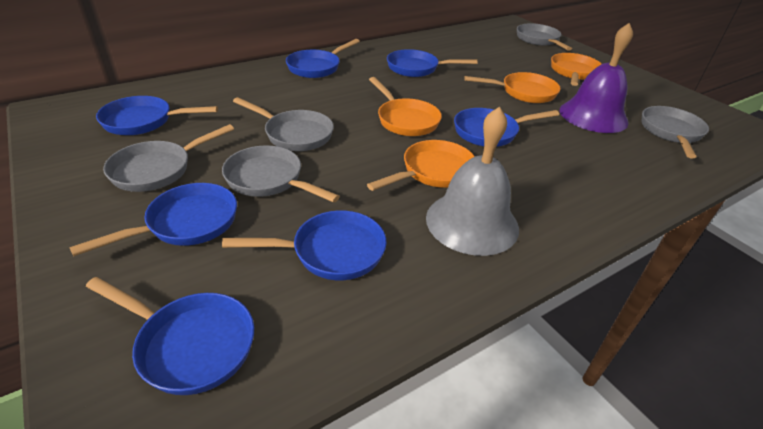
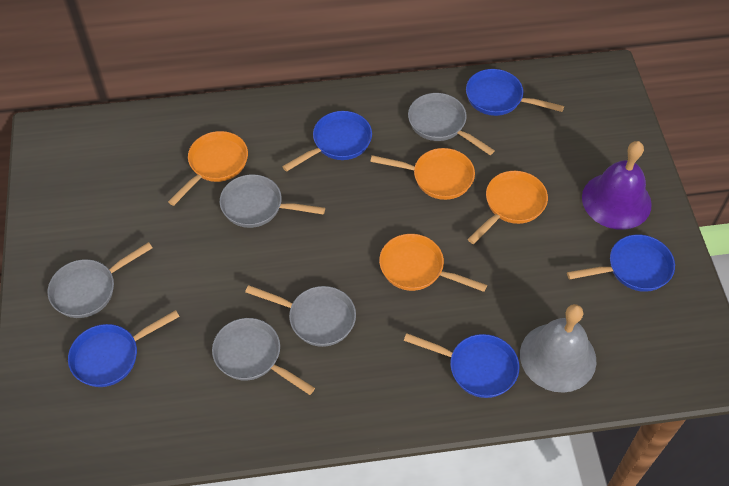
blue pan: [69,183,237,256] [86,277,254,395] [96,96,218,135] [222,210,387,280] [286,39,360,78] [387,49,477,77] [454,108,559,147] = 7 -> [68,310,180,387] [282,111,372,172] [404,333,519,398] [466,69,564,116] [567,234,675,292] = 5

